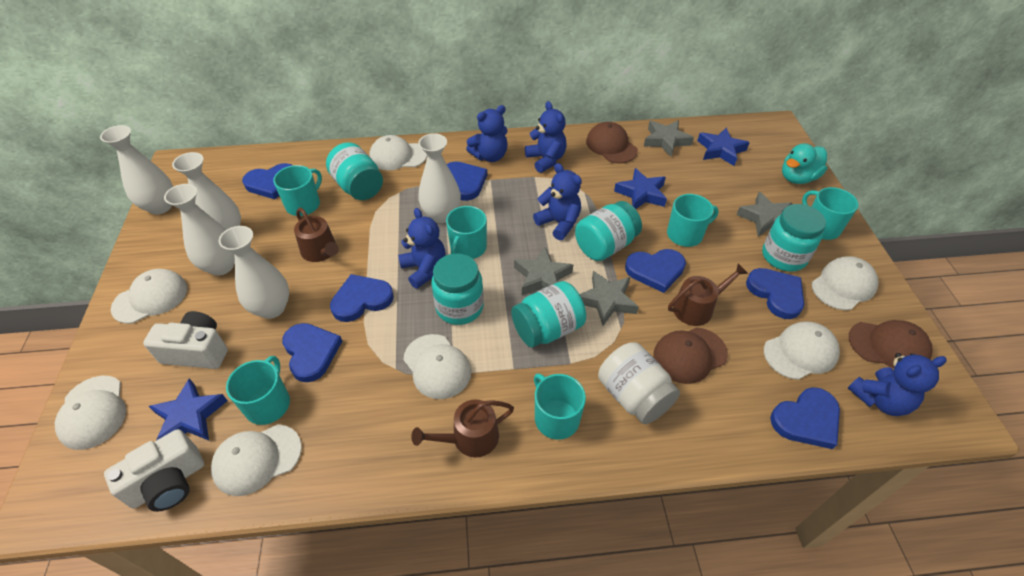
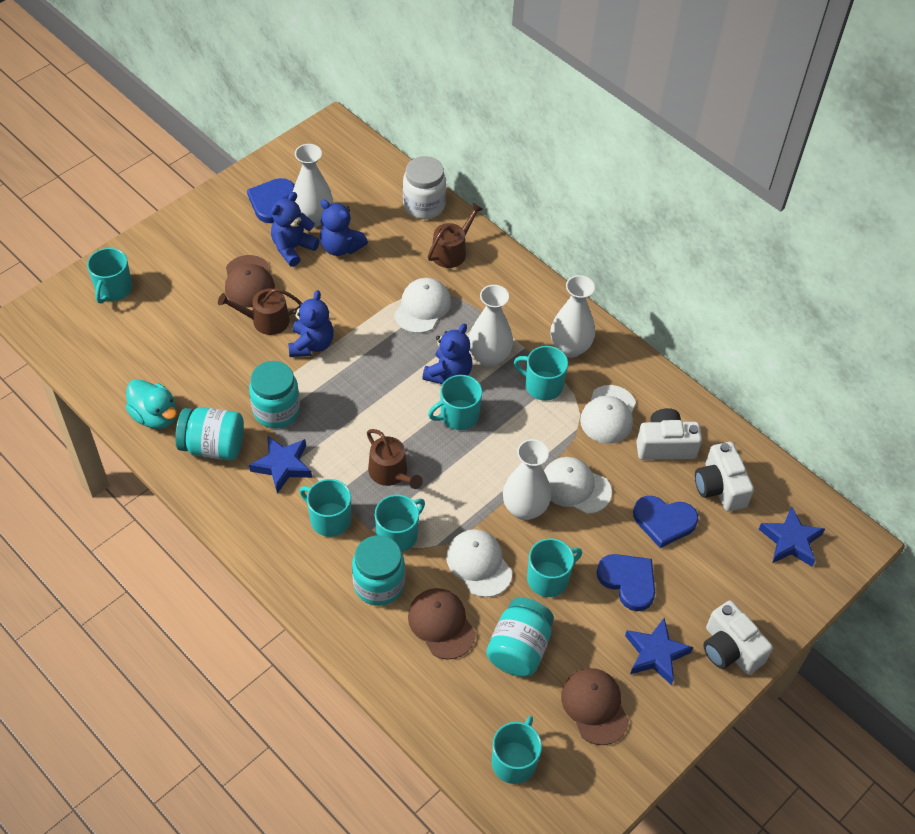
blue heart: [242,163,293,199] [282,323,342,382] [330,274,394,322] [447,162,487,201] [625,249,686,293] [746,268,804,319] [770,387,840,449] = 7 -> [247,178,294,223] [596,554,655,611] [633,496,699,548] = 3
blue teddy bear: [398,208,445,289] [466,105,508,162] [525,101,567,173] [533,163,582,240] [848,353,947,416] = 5 -> [271,192,320,267] [288,290,334,357] [320,200,368,256] [422,323,472,384] = 4
grey star: [514,247,573,295] [580,271,639,326] [644,120,694,157] [737,192,792,236] = 4 -> none = 0
turquoise jar: [326,142,383,200] [431,253,484,325] [511,281,586,348] [575,201,642,261] [762,204,826,272] = 5 -> [175,407,244,460] [249,361,300,428] [352,535,405,606] [486,597,554,677] = 4
turquoise mug: [226,356,290,425] [273,165,322,216] [446,206,487,259] [534,374,586,439] [667,194,719,247] [802,187,859,240] = 6 -> [87,248,132,304] [299,479,351,537] [375,495,425,552] [428,375,482,430] [492,716,542,784] [514,346,568,401] [527,538,582,597] = 7
white camera: [104,429,204,512] [143,311,228,369] = 2 -> [636,408,702,460] [695,442,754,511] [703,600,773,675] = 3
white cap: [55,376,126,450] [111,269,187,324] [211,424,302,496] [369,135,427,170] [403,334,471,399] [764,322,840,380] [812,256,878,310] = 7 -> [394,278,451,333] [446,529,512,597] [544,457,612,514] [580,385,636,444] = 4
white vase: [100,125,173,215] [164,184,235,276] [172,152,241,230] [219,226,289,319] [418,133,461,223] = 5 -> [293,144,333,227] [469,285,513,367] [503,439,551,520] [551,275,595,358] = 4

